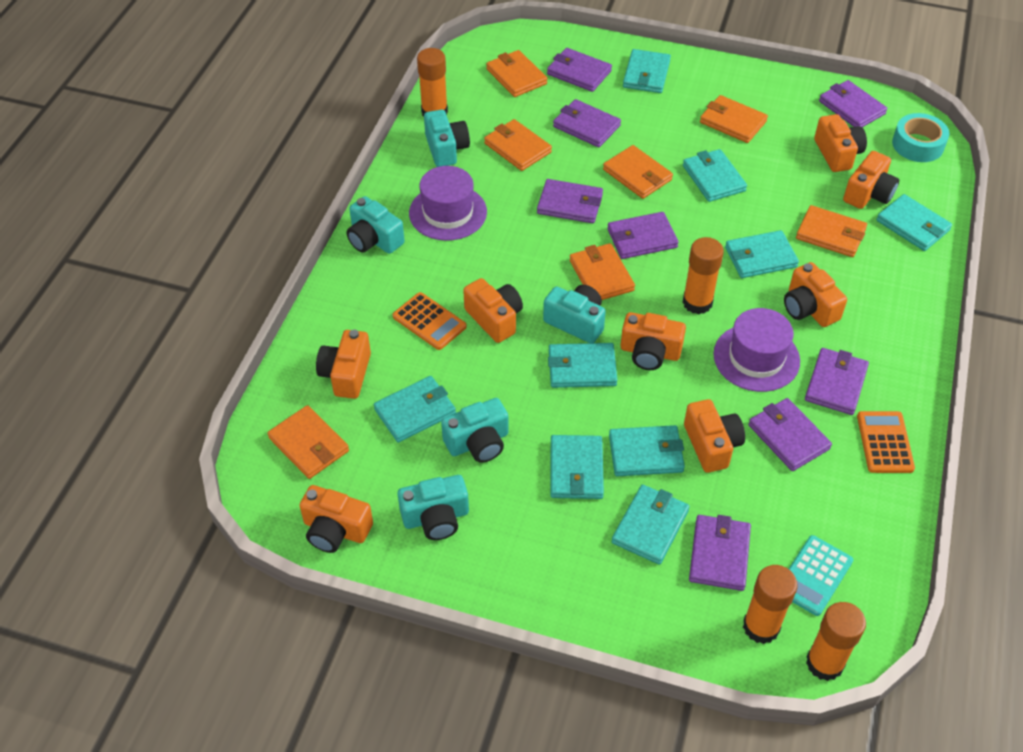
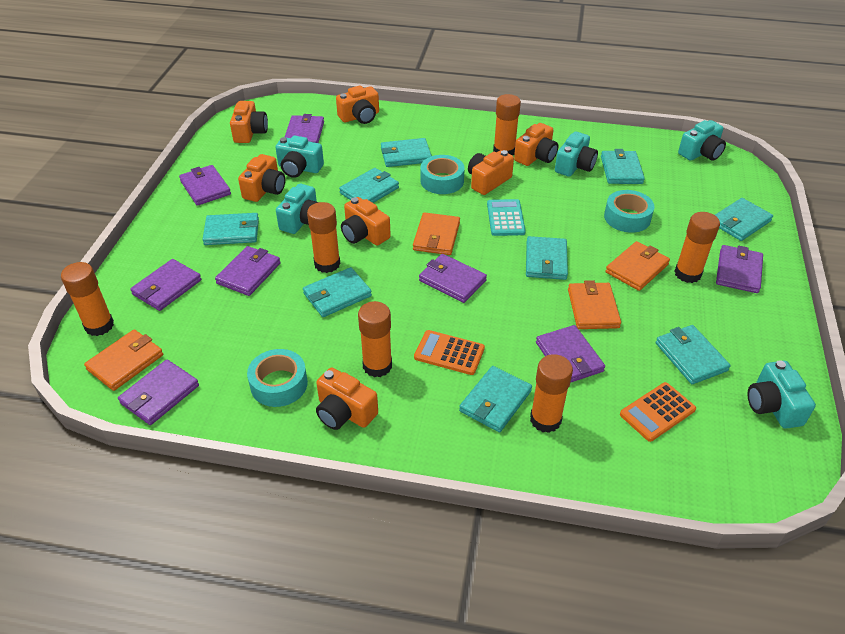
orange camera: [299,485,373,553] [316,330,371,399] [463,278,523,343] [620,312,686,370] [684,399,745,473] [784,262,847,327] [814,114,867,172] [843,151,899,209] = 8 -> [230,101,268,143] [238,154,285,202] [316,368,378,430] [336,85,379,124] [341,197,391,246] [468,150,514,195] [514,123,558,166] = 7
orange glue stick: [417,48,448,117] [682,237,724,314] [743,565,798,644] [806,602,866,681] = 4 -> [61,262,114,336] [307,202,340,273] [358,301,392,377] [493,94,521,156] [530,354,573,433] [674,212,720,283] = 6
orange wallet: [267,405,349,479] [484,119,552,171] [486,50,547,97] [570,243,635,300] [603,145,673,199] [700,95,768,143] [796,205,867,257] = 7 -> [84,329,163,391] [413,212,460,255] [568,280,621,329] [606,241,670,291] = 4
purple hat: [409,166,487,241] [713,308,800,392] = 2 -> none = 0
turquoise tape: [892,113,949,162] = 1 -> [247,349,308,407] [421,155,465,194] [604,190,654,233] = 3

